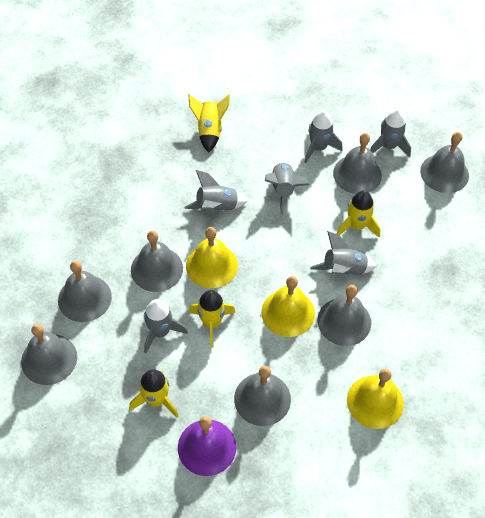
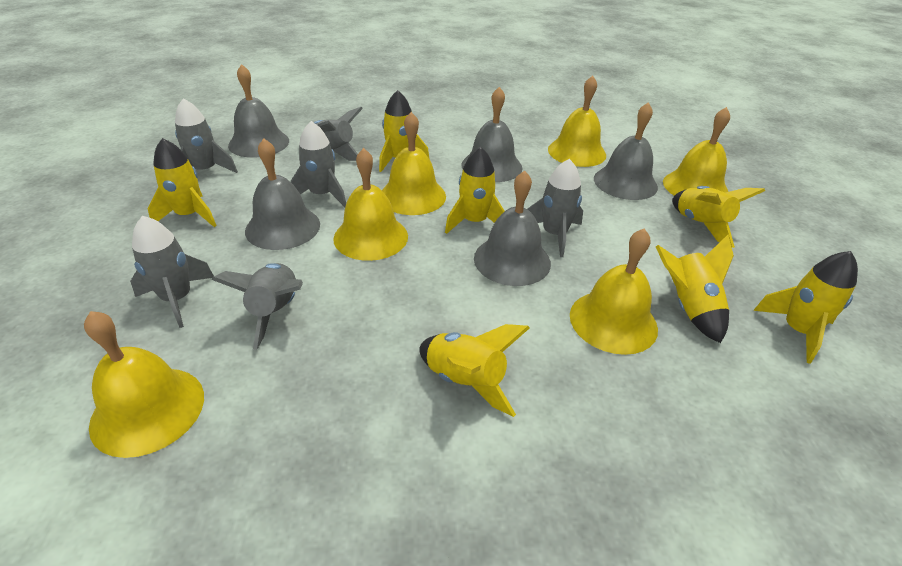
grey bell: [21,324,77,385] [58,261,112,322] [131,230,183,292] [234,366,291,426] [317,285,371,346] [333,133,382,194] [420,132,469,193] = 7 -> [228,64,289,158] [245,138,320,250] [462,87,522,182] [474,170,551,286] [594,102,658,200] = 5
purple bell: [178,416,236,476] = 1 -> none = 0
yellow bell: [186,227,238,288] [261,276,315,337] [347,369,404,429] = 3 -> [84,311,204,458] [333,148,408,261] [382,112,446,215] [548,76,606,167] [570,228,658,355] [663,107,730,196] = 6
yellow rocket: [129,369,179,418] [188,94,230,153] [189,290,236,348] [336,190,381,237] = 4 -> [148,138,217,227] [379,90,430,172] [419,324,530,417] [445,146,505,234] [656,235,734,343] [672,186,765,248] [753,251,858,364] = 7

